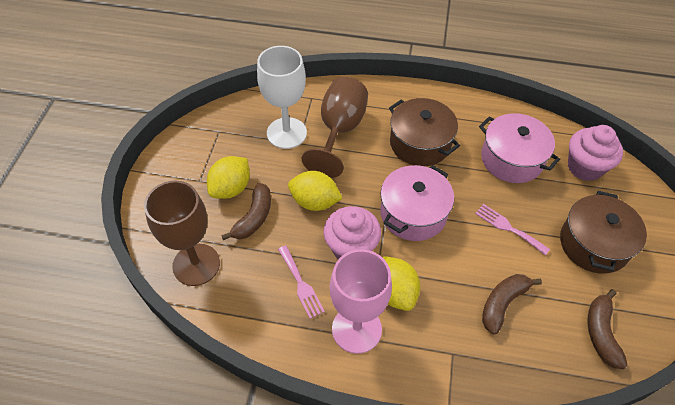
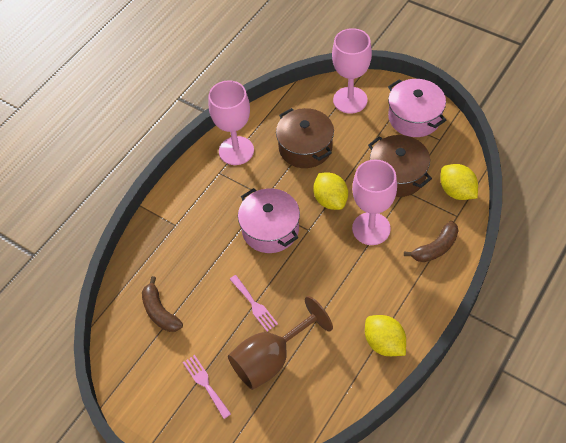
brown banana: [221,183,271,240] [482,274,542,334] [588,289,628,369] = 3 -> [142,276,183,332] [404,221,459,262] = 2
brown goblet: [144,181,220,286] [302,77,368,178] = 2 -> [228,296,333,390] = 1
pink cupcake: [324,206,381,259] [568,125,623,181] = 2 -> none = 0
pink goblet: [330,249,392,354] = 1 -> [209,80,254,165] [332,28,372,114] [352,160,397,245] = 3
white goblet: [257,46,307,149] = 1 -> none = 0

